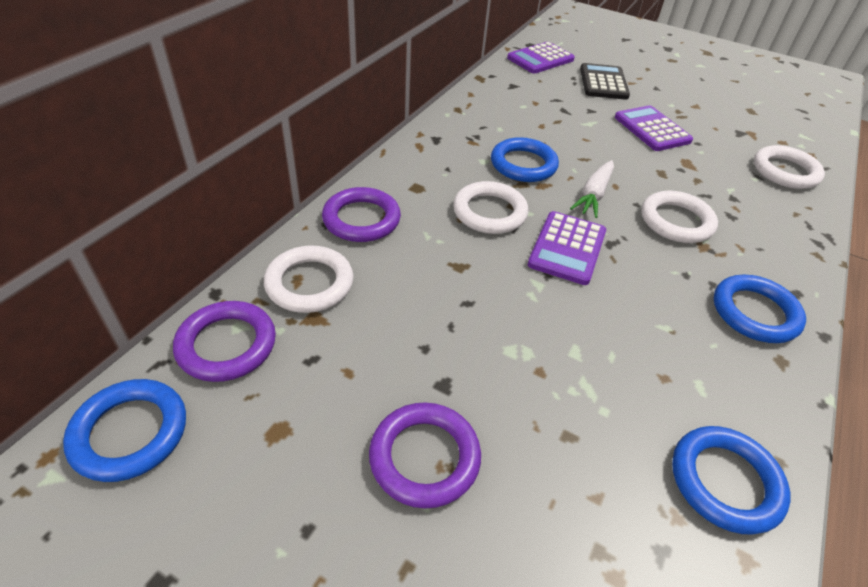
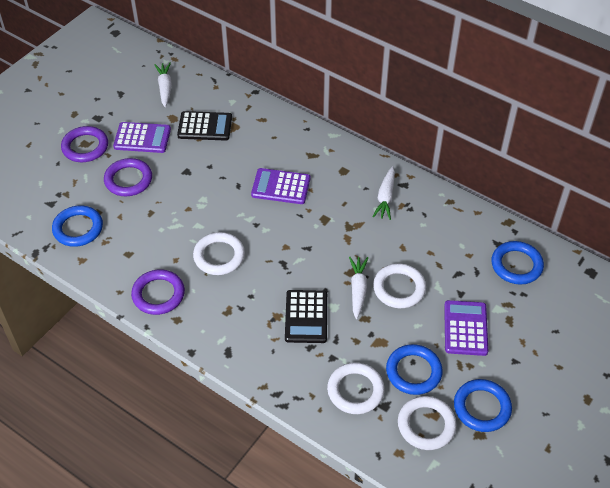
black calculator: [580,63,630,100] = 1 -> [177,111,232,141] [285,290,327,343] = 2
white carrot: [570,160,614,218] = 1 -> [154,63,172,107] [349,257,368,319] [372,166,395,220] = 3

